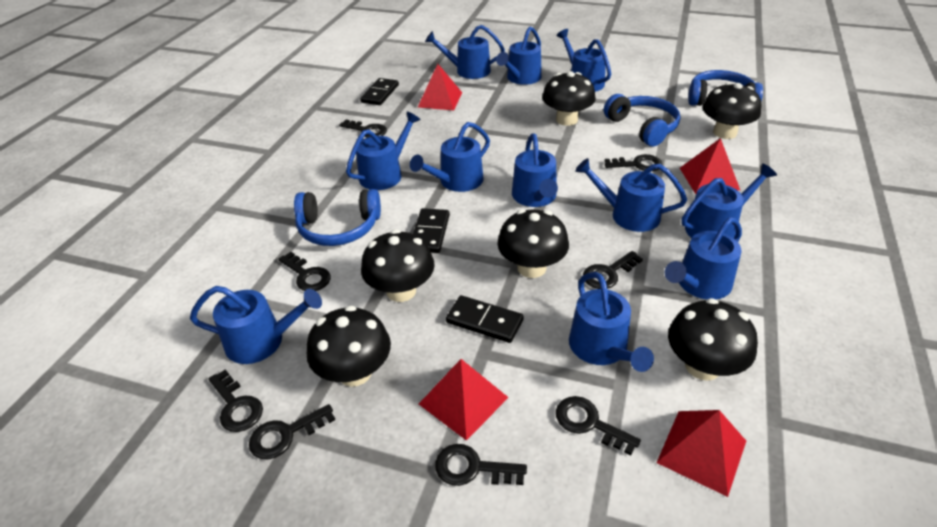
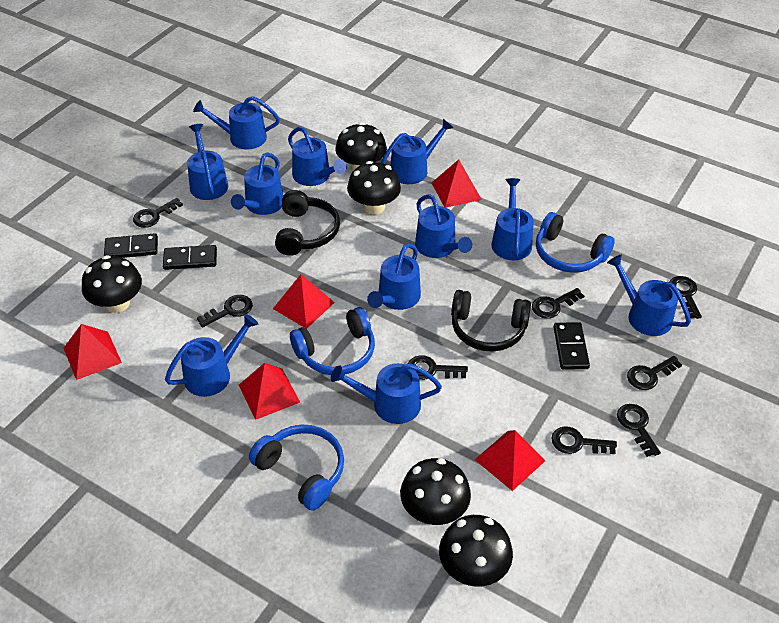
black headphones: none = 0 -> [275,190,340,256] [451,290,531,352] = 2
black mushroom: [307,306,391,387] [361,230,434,302] [497,209,569,278] [542,71,596,126] [668,298,758,381] [703,82,761,139] = 6 -> [82,255,142,313] [336,122,387,171] [347,161,401,214] [400,458,471,525] [439,515,513,587] = 5
red pyramid: [418,64,462,111] [419,359,509,441] [656,410,746,497] [680,138,740,194] = 4 -> [64,324,122,380] [239,363,300,420] [273,274,335,329] [432,159,482,208] [475,430,545,491] = 5

